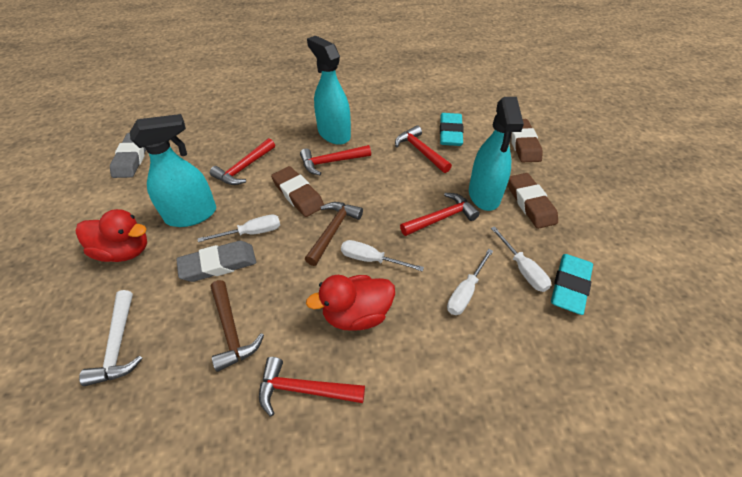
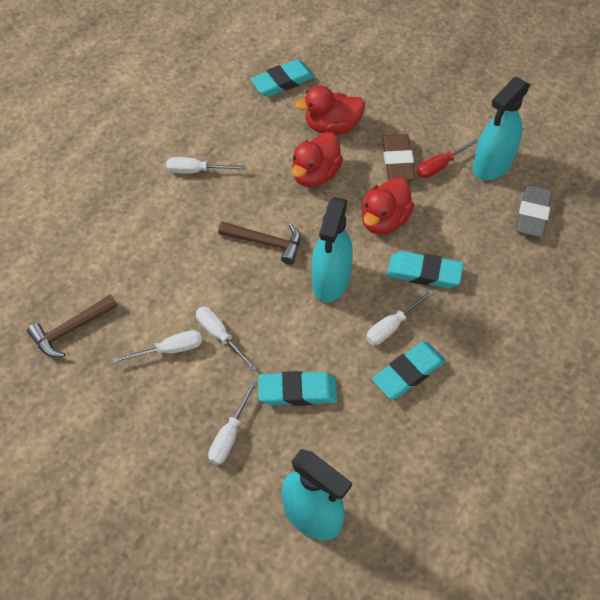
brown eraser: [271,166,324,217] [508,173,558,229] [511,119,543,162] = 3 -> [382,134,416,180] = 1
grey eraser: [110,133,146,178] [176,241,256,282] = 2 -> [516,185,553,238] = 1
red duck: [76,209,147,262] [306,275,395,331] = 2 -> [291,132,343,187] [295,86,365,135] [362,177,414,234] = 3
red hammer: [210,138,275,185] [259,357,365,417] [300,145,371,175] [395,125,452,173] [400,193,480,236] = 5 -> none = 0
red screwdriver: none = 0 -> [417,138,480,178] = 1
turquoise eraser: [440,113,464,146] [551,254,593,315] = 2 -> [251,59,315,97] [258,371,338,406] [372,342,446,399] [387,251,463,288] = 4
white hammer: [79,290,143,386] = 1 -> none = 0
white screwdriver: [198,214,280,242] [341,240,424,272] [447,249,493,315] [491,226,551,292] = 4 -> [112,330,202,363] [166,157,246,174] [196,307,257,371] [208,381,257,465] [366,289,434,345] = 5

